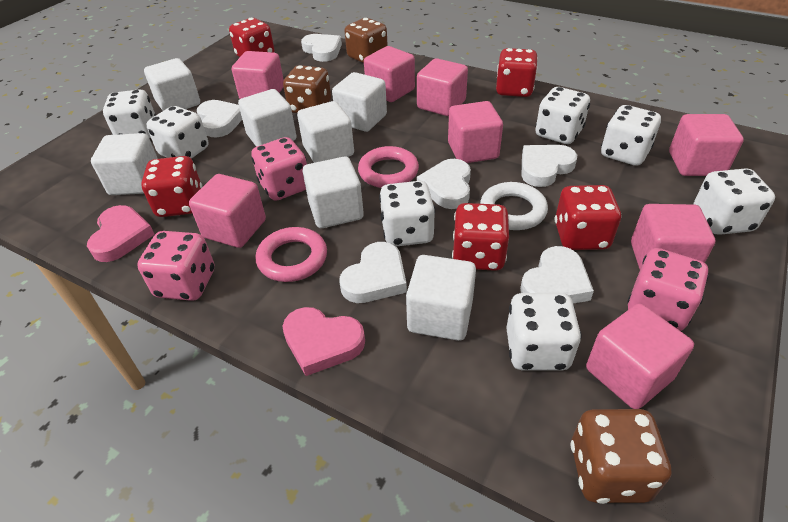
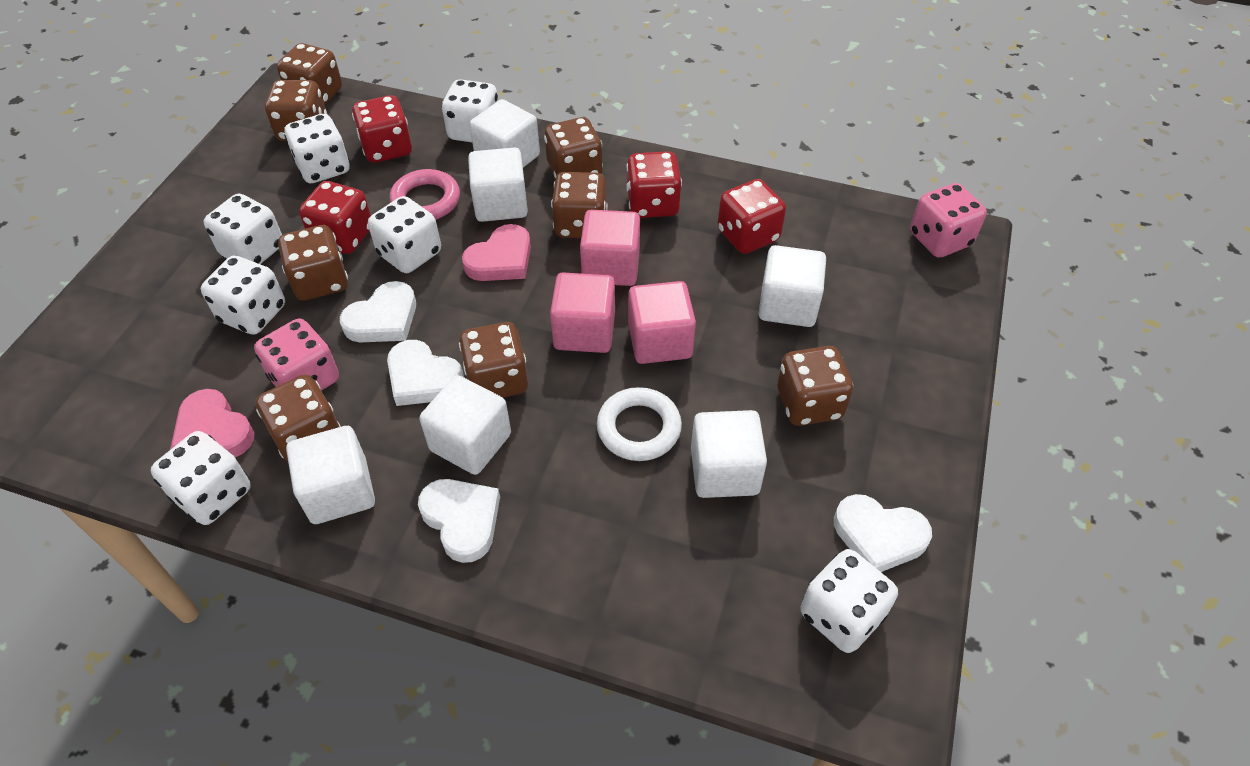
brown dice: [283,65,331,113] [345,18,388,63] [571,409,672,504] = 3 -> [256,375,341,462] [265,80,327,141] [277,43,342,105] [278,225,348,301] [459,322,528,398] [544,117,603,179] [551,172,608,238] [777,346,853,426] = 8
pink cube: [189,174,266,248] [232,51,284,99] [364,46,415,102] [417,58,468,116] [448,101,503,163] [586,304,694,409] [631,204,715,269] [669,114,744,176] = 8 -> [550,273,615,353] [580,210,640,286] [628,281,696,364] = 3
pink dice: [137,231,214,301] [251,137,307,201] [627,248,709,331] = 3 -> [254,319,339,391] [910,183,987,258] = 2
pink ring: [255,227,327,282] [358,146,419,188] = 2 -> [389,169,460,219] = 1
red dice: [141,156,203,217] [229,18,274,57] [452,203,509,271] [496,48,538,97] [554,185,622,250] = 5 -> [299,181,371,254] [352,95,412,163] [626,151,682,218] [718,179,786,254] = 4
white cube: [91,133,158,195] [144,58,200,111] [238,89,297,147] [297,101,354,163] [303,156,364,228] [332,72,387,132] [406,255,476,341] = 7 -> [286,426,375,524] [419,375,511,475] [468,148,528,222] [469,99,540,167] [691,410,767,498] [759,245,826,327] = 6
white heart: [197,100,242,137] [301,34,342,62] [339,242,407,303] [417,159,471,209] [520,246,594,304] [522,145,577,187] = 6 -> [340,281,416,342] [387,340,464,406] [418,479,500,563] [834,494,932,572] = 4

